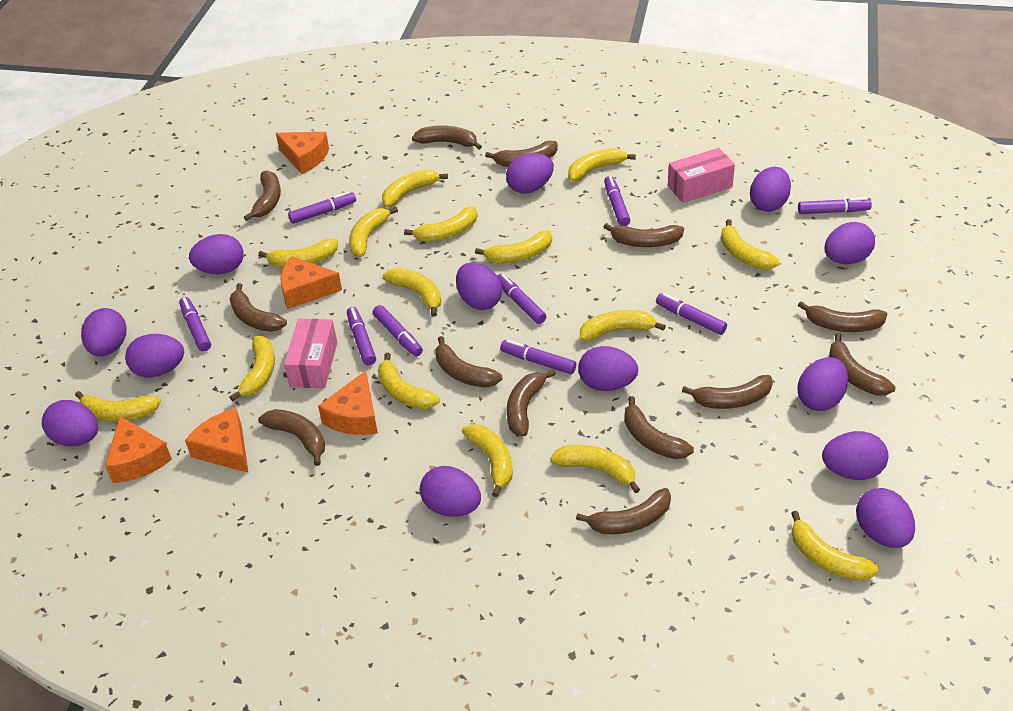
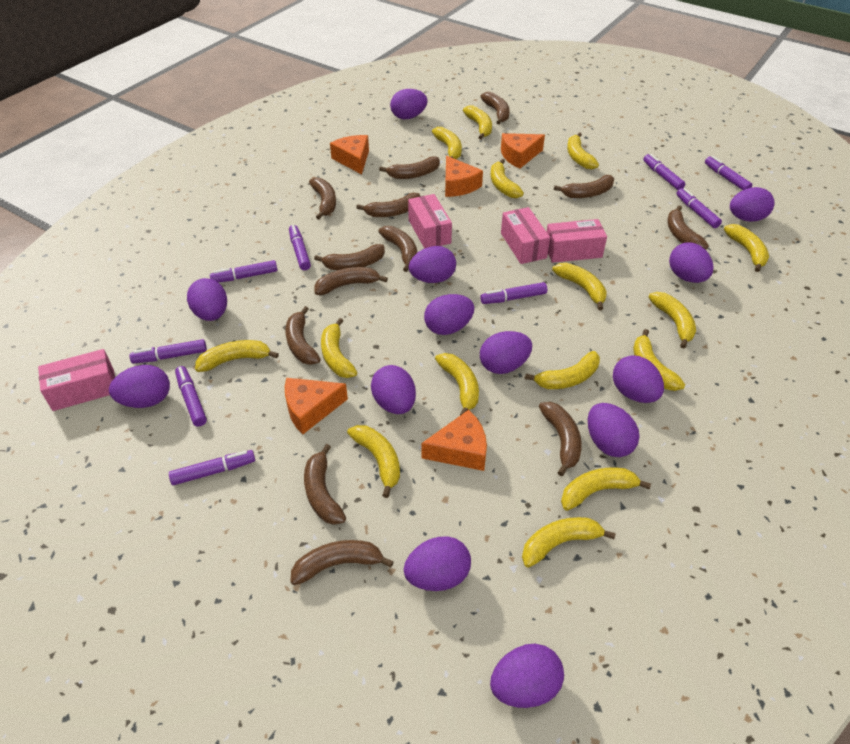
pink box: [284,319,337,388] [668,148,735,203] = 2 -> [38,349,115,411] [408,194,452,249] [501,207,550,264] [547,219,607,263] = 4

